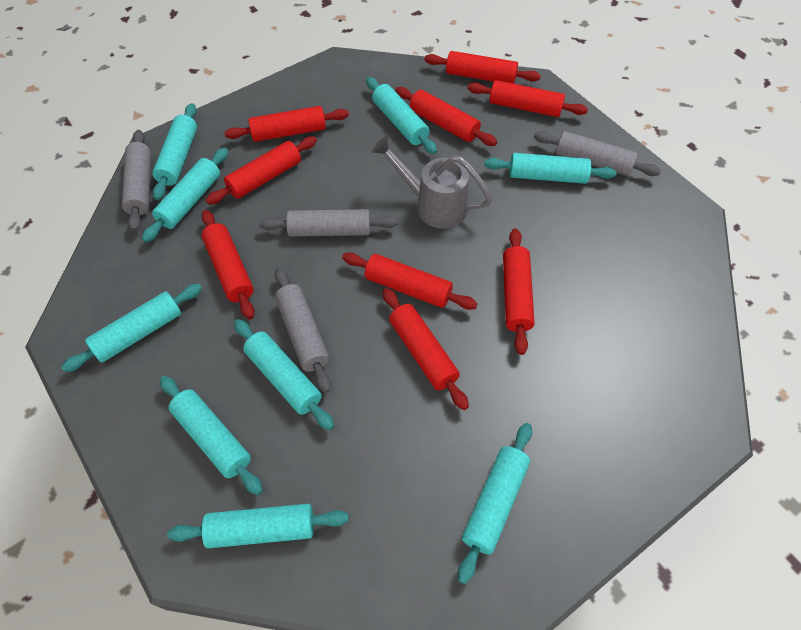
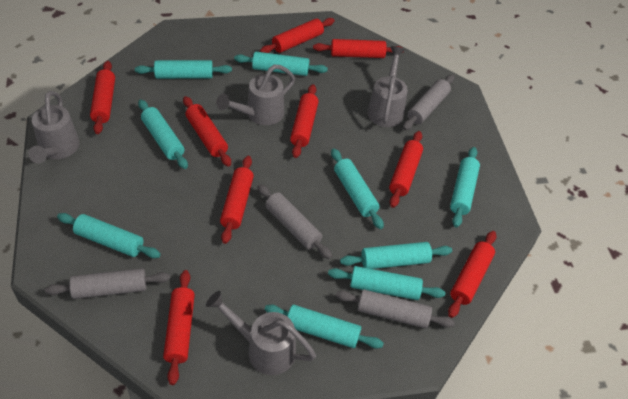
grey watering can: [372,136,492,229] = 1 -> [28,91,80,164] [206,291,316,375] [216,64,295,125] [367,46,408,127] = 4

